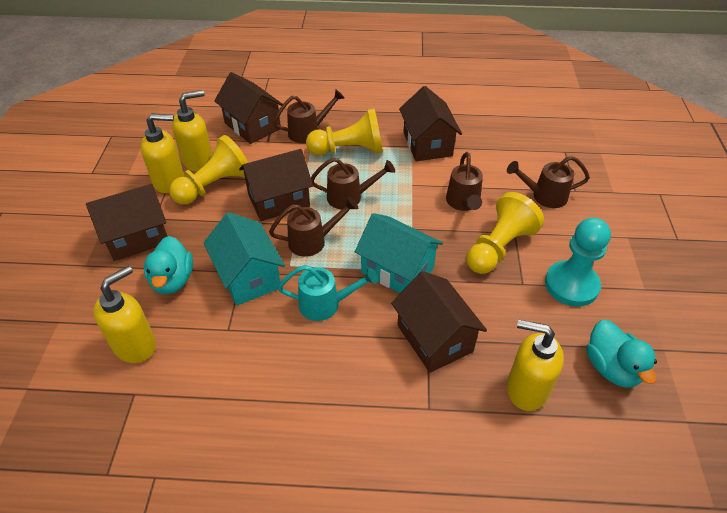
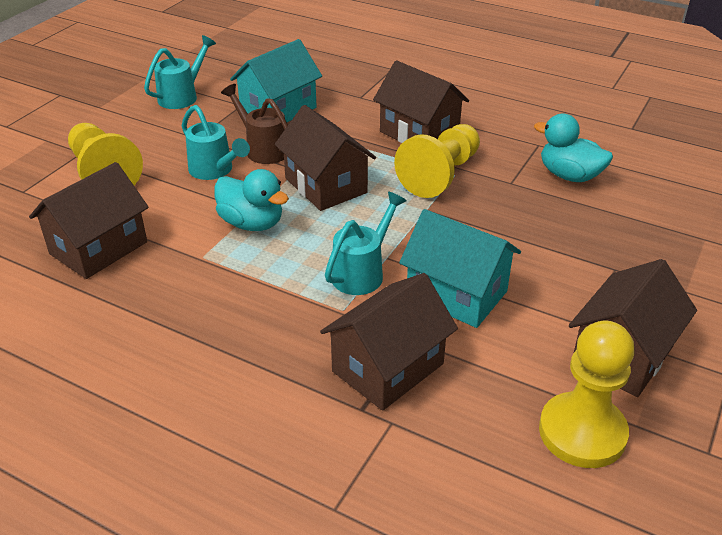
brown watering can: [269,197,358,257] [273,89,344,143] [311,158,395,209] [446,152,483,211] [507,156,590,208] = 5 -> [221,84,288,164] = 1
turquoise pawn: [545,218,611,307] = 1 -> none = 0
turquoise watering can: [278,265,378,321] = 1 -> [144,35,216,109] [182,105,250,180] [325,192,406,295] = 3
yellow soap dispenser: [93,266,156,363] [141,113,184,193] [172,90,213,172] [507,320,564,411] = 4 -> none = 0

